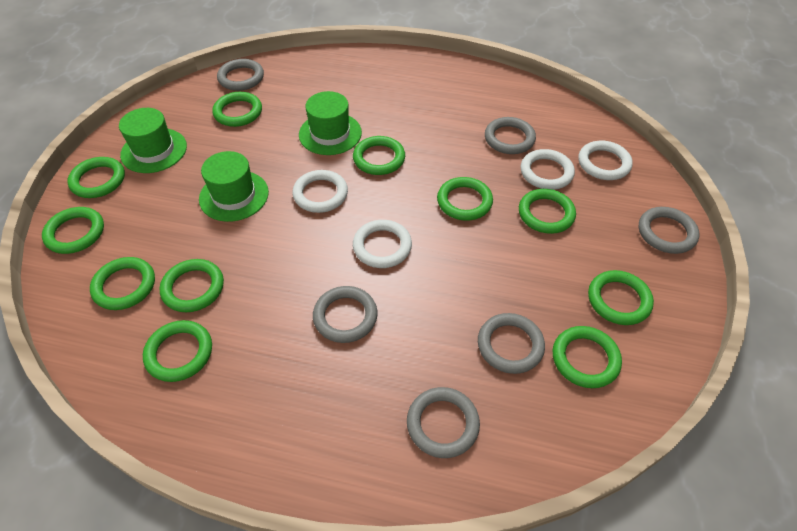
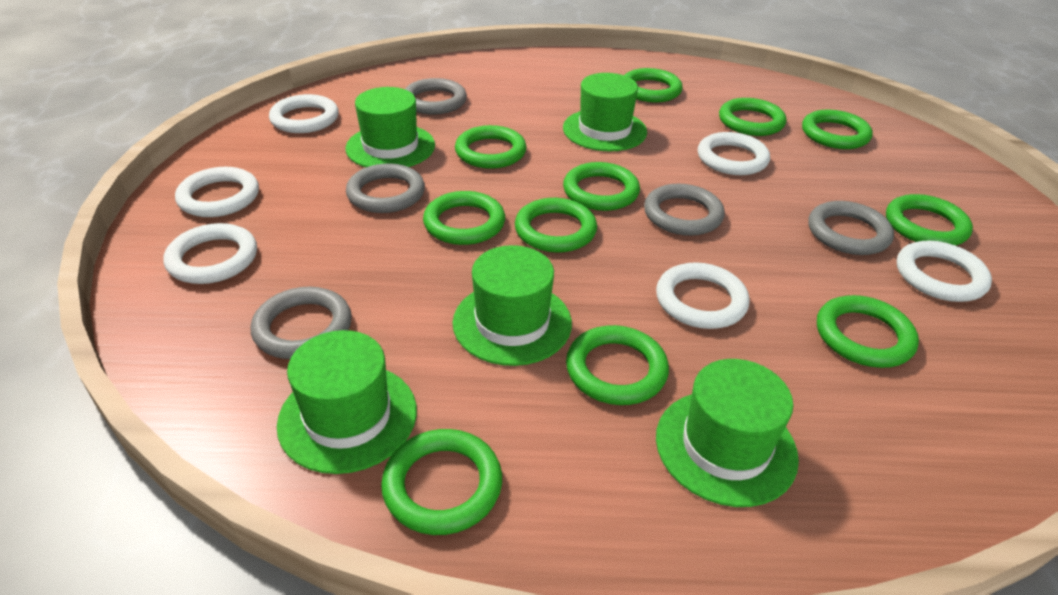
green hat: [119,108,187,173] [199,151,269,222] [299,91,362,155] = 3 -> [277,330,417,474] [346,87,435,167] [452,245,572,366] [563,73,647,151] [656,359,799,507] = 5
grey ring: [217,59,264,91] [313,286,378,343] [407,387,480,458] [478,313,545,374] [485,117,536,154] [639,207,699,254] = 6 -> [251,286,352,359] [346,163,425,213] [405,78,467,115] [644,184,725,236] [808,201,894,255] = 5
white ring: [292,170,348,213] [353,220,412,268] [521,149,575,190] [578,141,633,180] = 4 -> [164,223,257,284] [175,167,259,217] [269,94,339,133] [656,262,750,329] [698,132,770,175] [897,241,992,302] = 6

